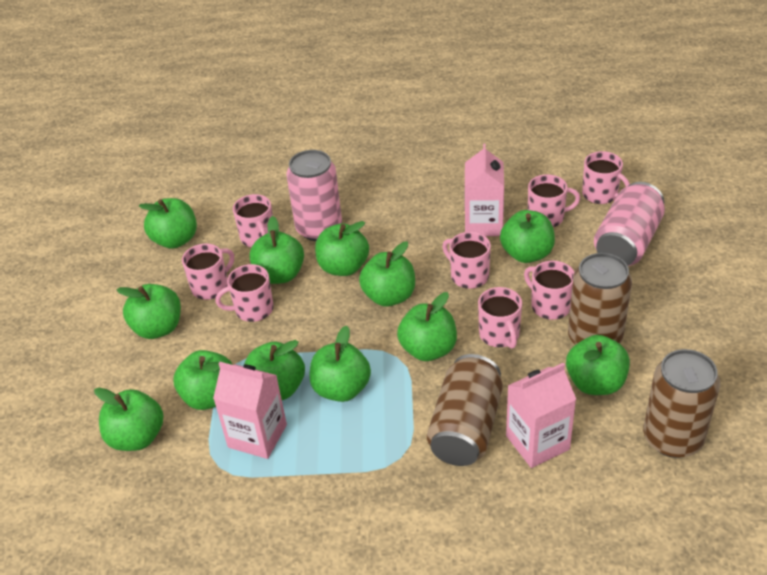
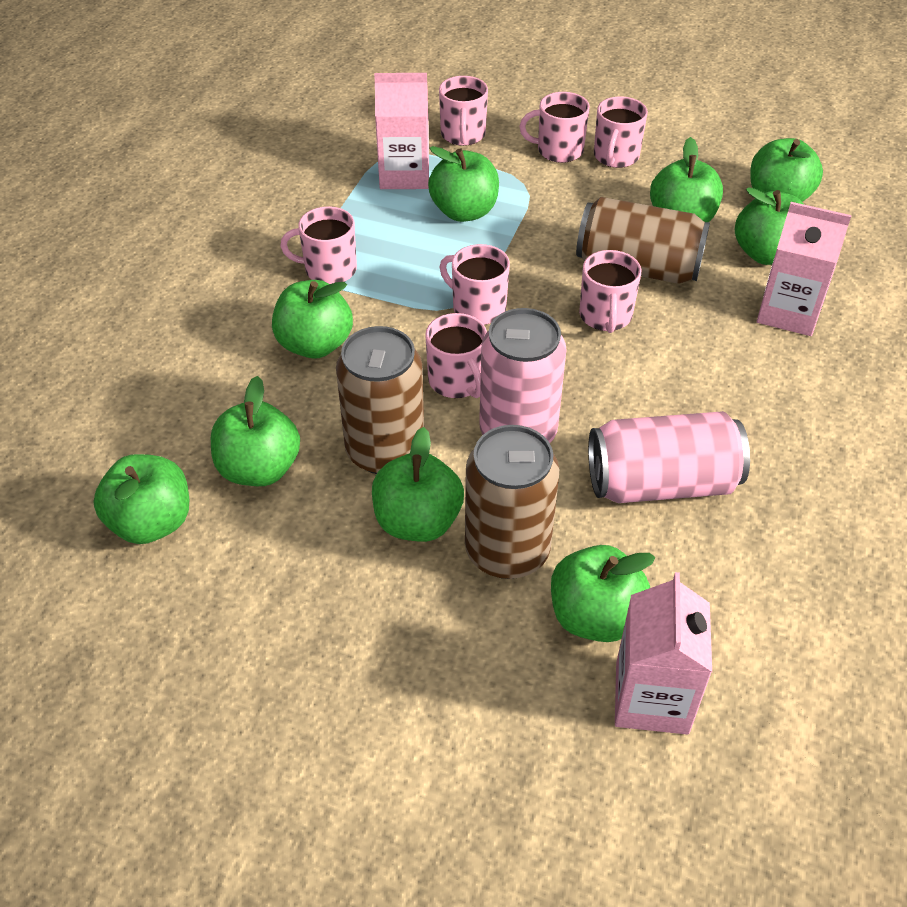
green apple: [94,388,163,451] [117,284,181,339] [139,198,197,249] [173,350,233,410] [244,340,305,400] [249,216,304,284] [309,326,371,402] [315,221,369,276] [359,242,415,307] [397,292,457,361] [500,210,555,263] [566,335,630,395] = 12 -> [94,454,190,544] [211,376,300,486] [272,280,353,358] [372,427,464,542] [428,146,499,222] [551,545,656,642] [650,137,723,222] [735,187,803,265] [750,138,823,202] = 9
pink mug: [182,244,234,300] [215,264,274,322] [233,194,273,247] [442,232,491,289] [478,287,522,349] [524,261,575,320] [528,174,580,227] [582,151,630,204] = 8 -> [280,206,357,284] [425,313,487,398] [439,76,488,146] [440,244,510,325] [520,92,590,163] [579,250,641,333] [594,96,648,168] = 7

